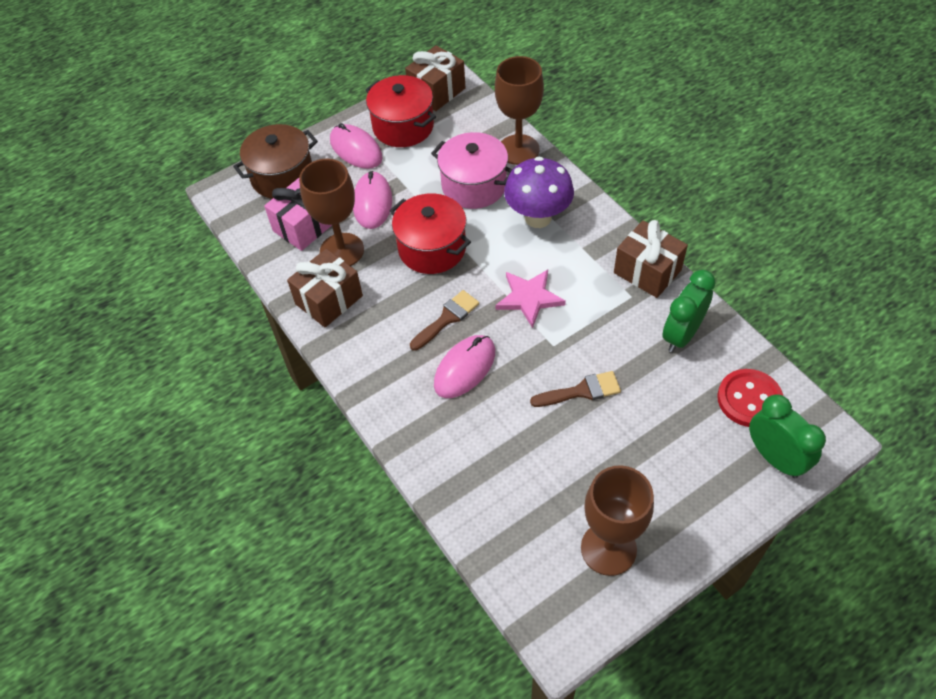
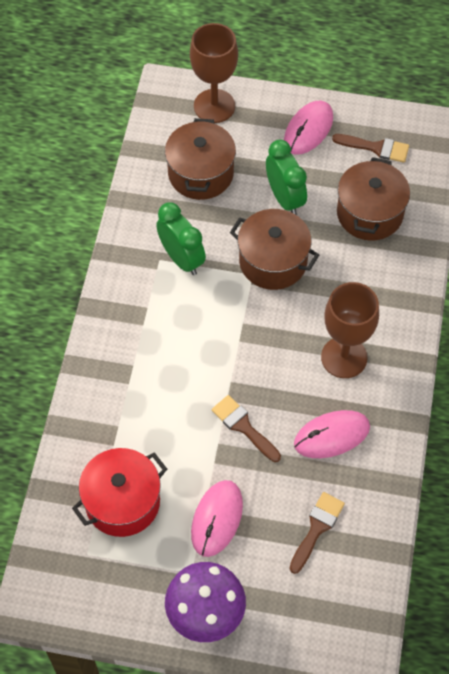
brown brush: [410,290,479,351] [530,371,621,407] = 2 -> [211,395,281,462] [289,492,345,574] [332,134,409,163] = 3
brown gift: [287,249,363,327] [405,45,465,111] [614,220,688,298] = 3 -> none = 0
brown goblet: [299,159,364,266] [495,56,544,165] [581,465,654,576] = 3 -> [190,23,238,123] [321,282,379,378] = 2
brown pot: [233,124,318,199] = 1 -> [165,118,236,200] [230,209,319,290] [337,157,410,241] = 3
pink gift: [264,178,332,251] = 1 -> none = 0
pink pot: [431,132,512,209] = 1 -> none = 0
pink star: [495,270,566,328] = 1 -> none = 0
red button: [717,369,783,427] = 1 -> none = 0
red pot: [365,75,436,147] [389,193,471,274] = 2 -> [72,448,167,537] = 1

